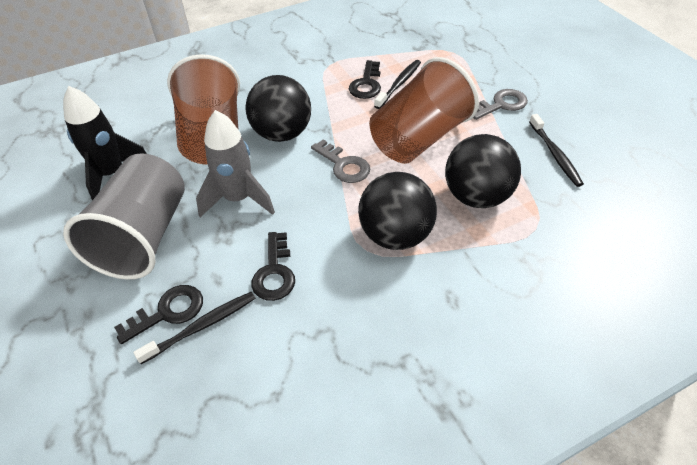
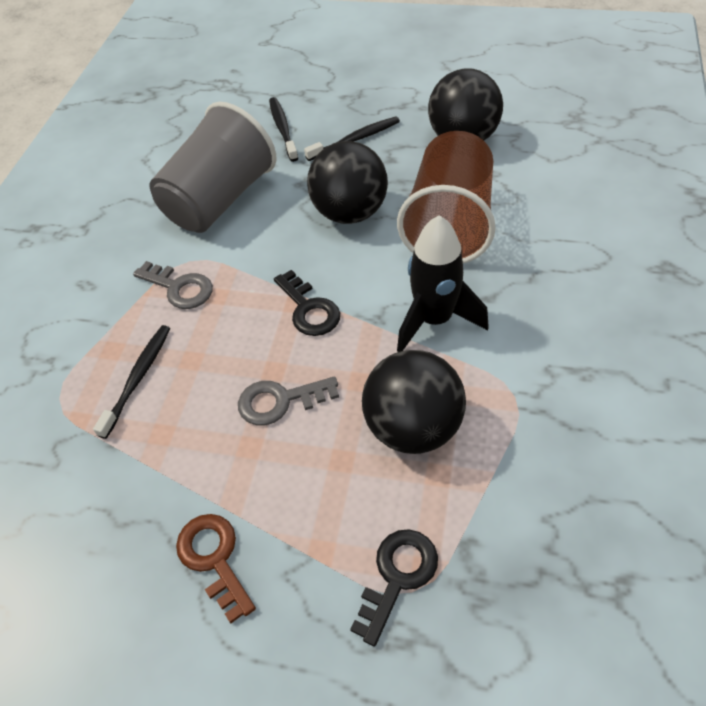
black key: [114,285,203,344] [252,232,295,301] [349,60,381,99] = 3 -> [274,270,340,336] [350,529,438,647] = 2
brown cup: [167,54,240,165] [369,57,479,164] = 2 -> [397,131,496,263] = 1
brown key: none = 0 -> [176,514,256,624] = 1
grey rocket: [196,110,275,217] = 1 -> none = 0

